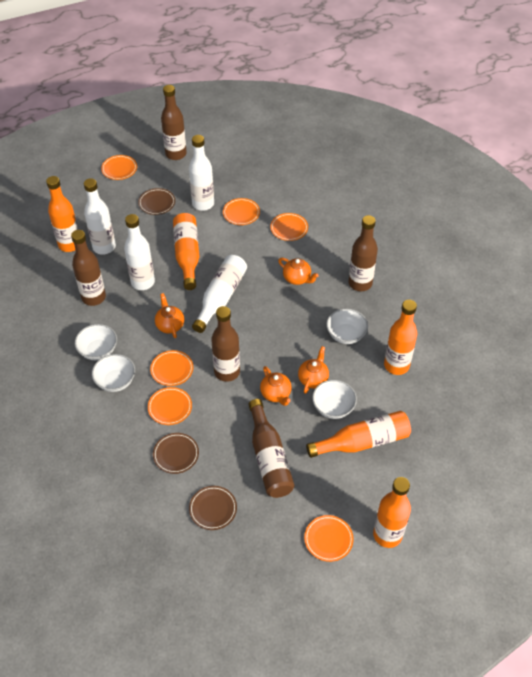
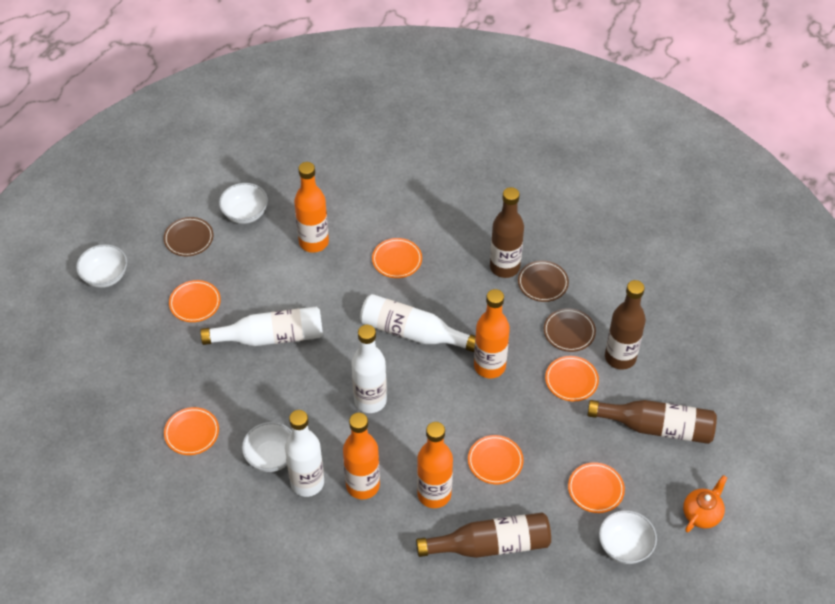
brown bottle: [71,230,106,306] [161,85,187,160] [211,306,240,382] [249,399,295,498] [348,215,378,291] = 5 -> [416,512,551,558] [490,187,524,278] [587,400,717,444] [605,280,646,370] = 4
orange bottle: [46,176,79,252] [173,213,200,290] [306,411,411,458] [373,477,411,548] [384,300,417,375] = 5 -> [294,162,329,253] [343,413,380,499] [417,422,453,508] [474,289,510,378] = 4
orange teapot: [155,293,184,338] [260,366,292,406] [278,258,319,285] [298,346,329,394] = 4 -> [683,475,727,532] = 1

